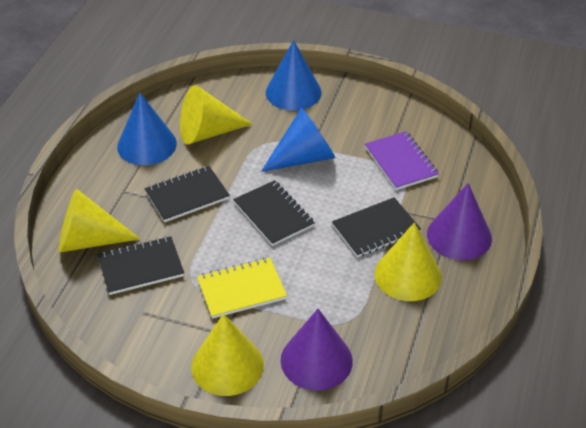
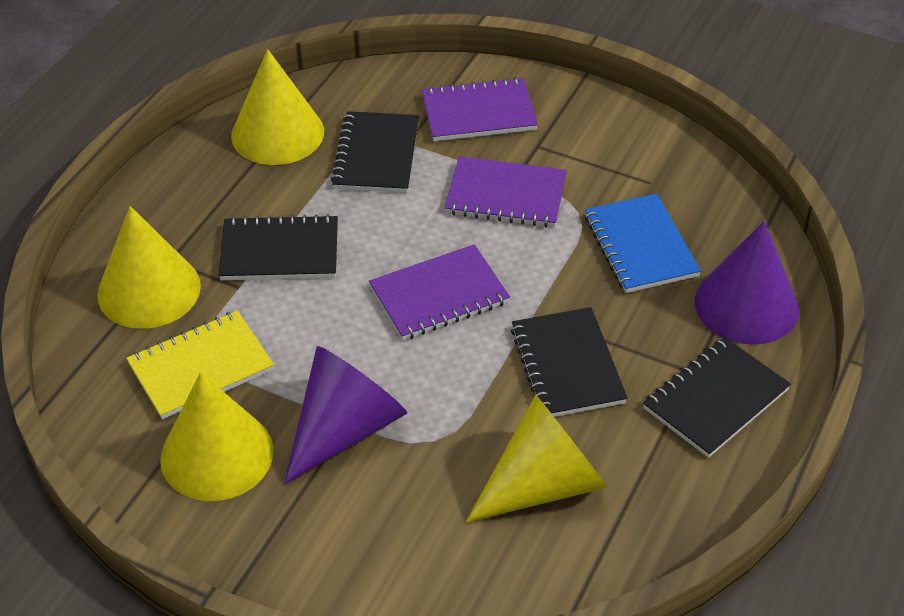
blue cone: [117,93,177,165] [261,107,335,172] [266,40,322,111] = 3 -> none = 0
blue notebook: none = 0 -> [585,193,701,293] = 1
purple notebook: [365,131,439,190] = 1 -> [369,244,510,340] [422,77,538,141] [444,156,567,227] = 3

